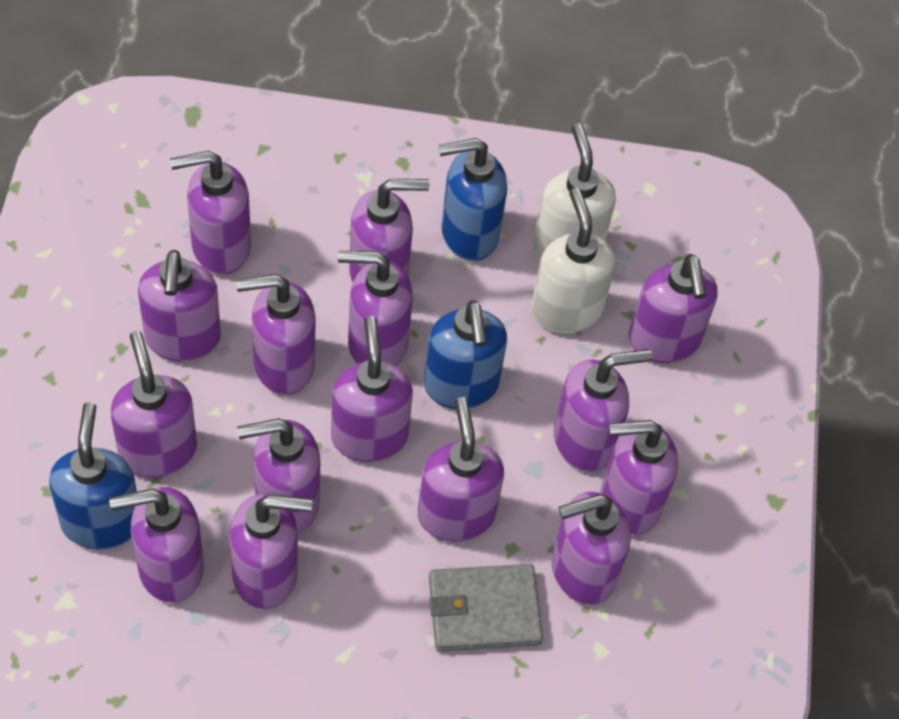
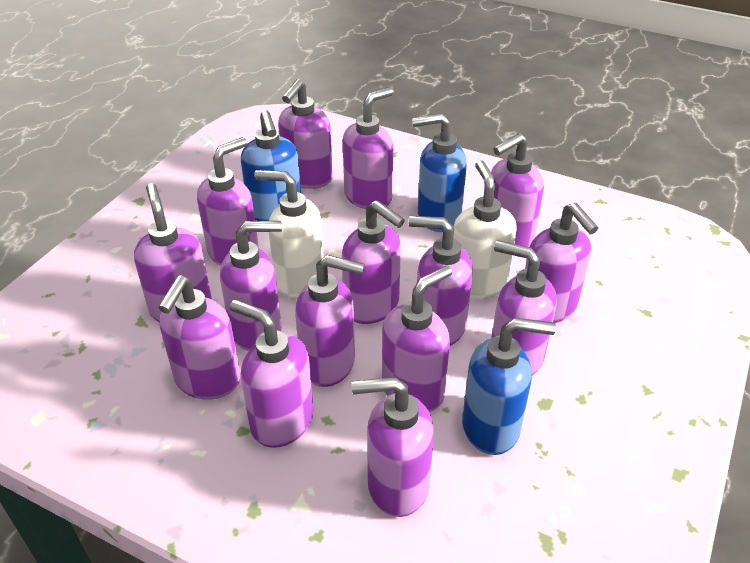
grey wallet: [429,564,543,652] = 1 -> none = 0

